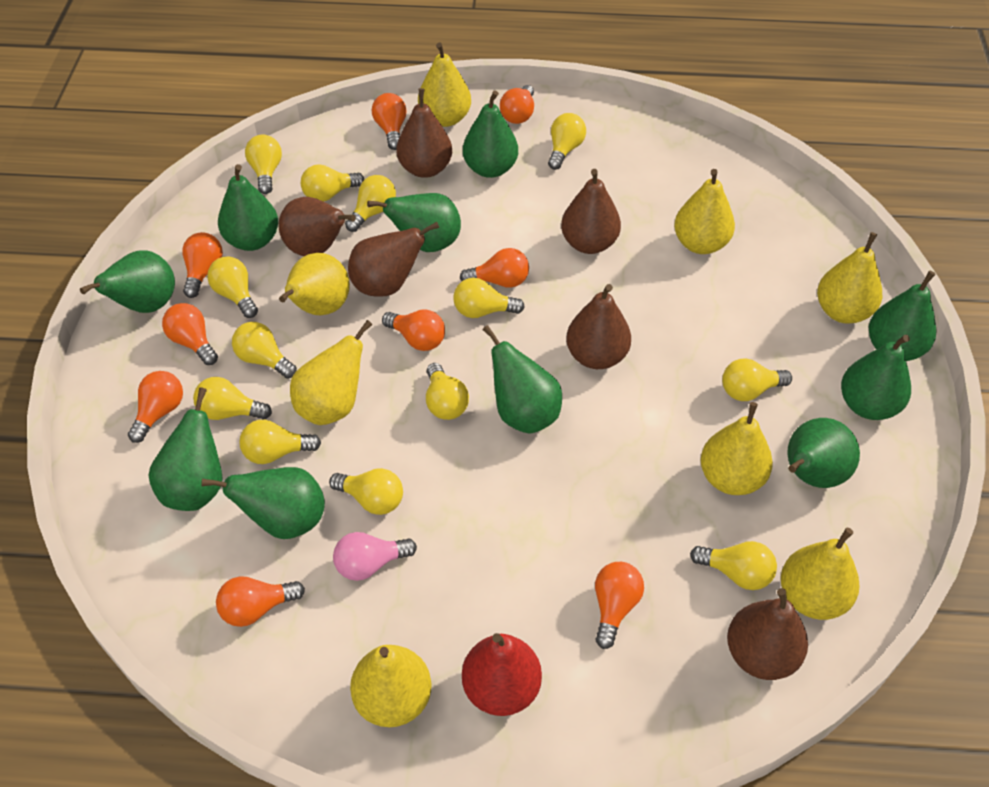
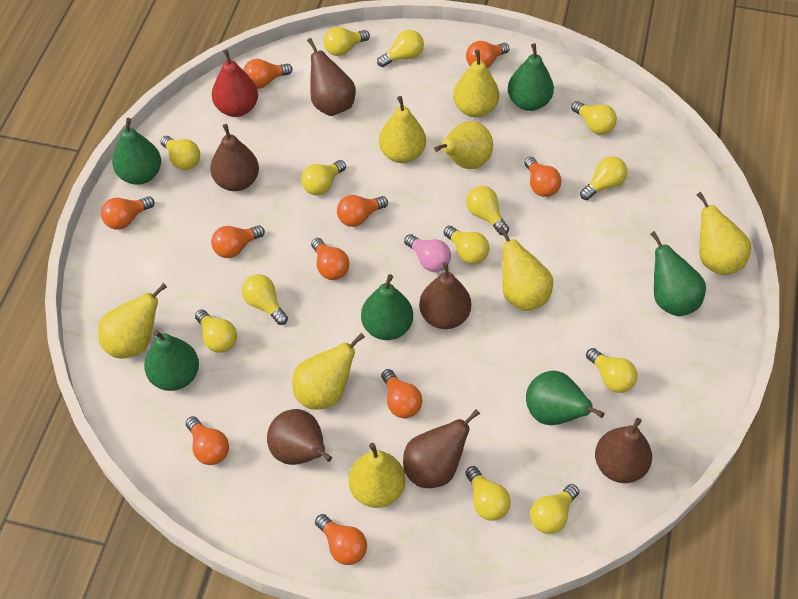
green pear: [80,250,175,313] [148,387,223,511] [202,467,325,539] [218,164,278,251] [367,193,461,252] [463,91,518,178] [483,325,562,434] [787,418,860,488] [841,335,911,420] [869,271,936,361] = 10 -> [112,118,161,185] [144,330,199,391] [361,274,413,340] [508,43,554,111] [526,371,604,425] [650,231,706,316] = 6
orange light bulb: [128,371,183,443] [162,303,218,365] [182,232,223,298] [216,577,305,627] [372,93,407,150] [382,310,445,351] [460,248,529,288] [500,85,534,124] [595,562,644,649] = 9 -> [101,196,155,229] [186,416,229,465] [211,225,265,258] [243,59,293,89] [311,238,349,280] [315,514,367,565] [337,195,388,227] [381,369,422,418] [466,41,509,68] [524,157,562,197] = 10

